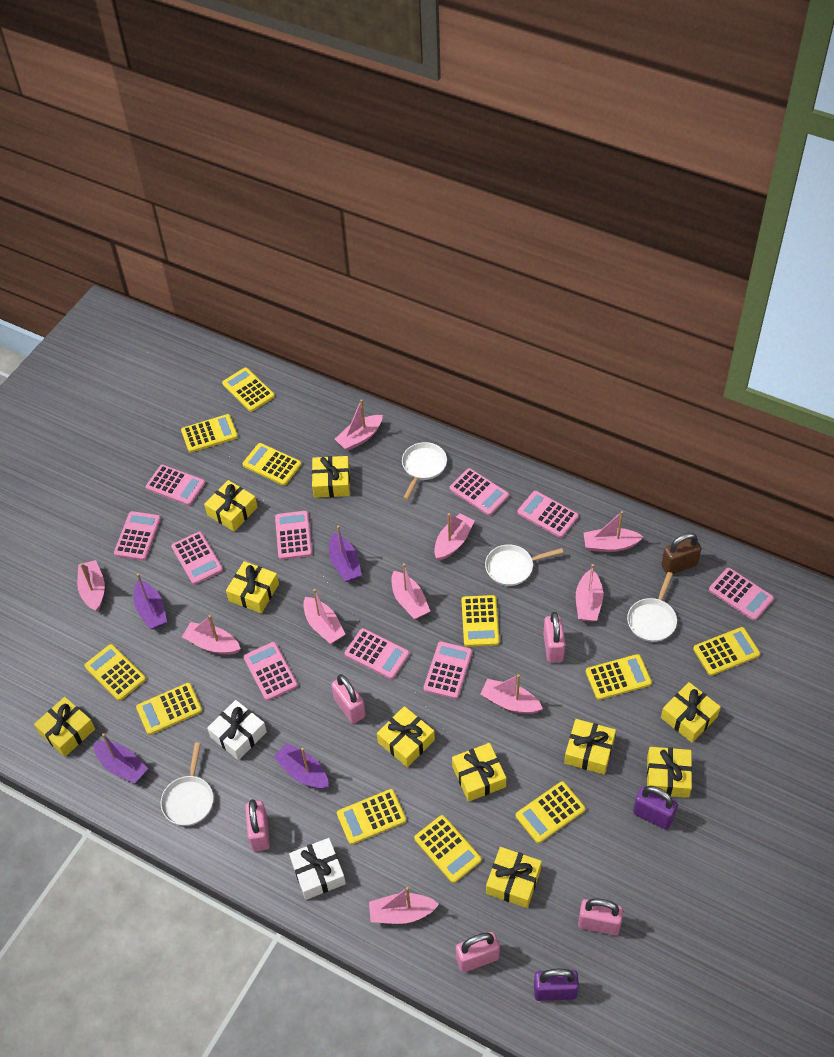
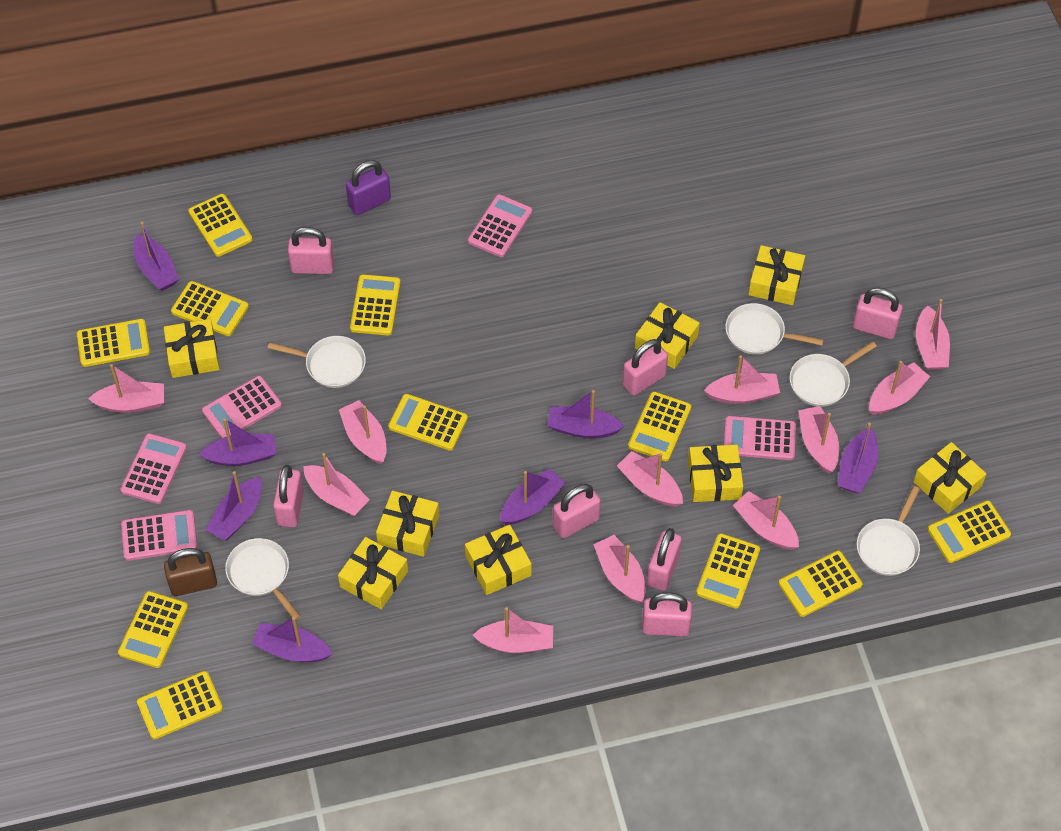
pink boat: [77,560,105,612] [182,615,241,655] [303,589,345,644] [335,399,383,451] [369,887,439,924] [391,563,430,619] [434,513,475,561] [480,674,543,714] [576,564,603,622] [584,511,643,552] = 10 -> [88,364,164,413] [303,453,370,516] [339,400,387,464] [473,607,553,653] [593,535,645,603] [617,451,683,507] [704,355,780,404] [733,491,799,550] [799,406,839,473] [869,361,930,415] [916,299,950,370] = 11
pink calculator: [114,511,161,560] [146,465,206,506] [171,532,223,585] [244,642,298,701] [275,511,312,560] [344,628,410,679] [424,641,472,699] [450,468,509,516] [517,491,579,538] [709,568,774,621] = 10 -> [120,433,187,504] [121,510,197,561] [202,376,282,438] [468,194,532,257] [724,416,796,460] = 5
pink padlock: [245,799,270,851] [331,674,366,724] [456,932,500,972] [543,612,565,663] [578,899,623,935] = 5 -> [273,465,304,527] [288,227,334,274] [553,484,601,538] [623,339,668,396] [642,592,692,636] [647,528,682,591] [853,287,903,339] = 7
purple boat: [94,733,148,783] [134,573,167,629] [274,743,329,789] [329,526,362,582] = 4 -> [134,222,179,291] [199,418,276,466] [206,471,262,541] [252,617,332,662] [501,469,566,525] [547,390,624,438] [838,423,878,493] = 7
purple padlock: [534,969,579,1001] [633,786,678,829] = 2 -> [346,160,391,215] = 1
white gift: [207,700,267,760] [289,838,346,900] = 2 -> none = 0
white pan: [161,742,213,826] [402,442,447,500] [485,545,563,586] [627,572,677,642] = 4 -> [225,538,300,620] [268,336,366,388] [725,303,824,355] [790,341,877,407] [857,486,920,576] = 5
yellow gift: [34,697,95,757] [204,480,258,531] [226,561,279,613] [312,456,350,498] [377,706,435,767] [452,743,506,802] [486,847,542,908] [564,719,616,774] [647,747,692,798] [661,682,721,743] = 10 -> [164,319,220,378] [338,537,408,609] [376,491,439,557] [465,525,532,595] [635,302,700,369] [688,445,743,502] [748,245,805,305] [914,442,986,514] = 8

